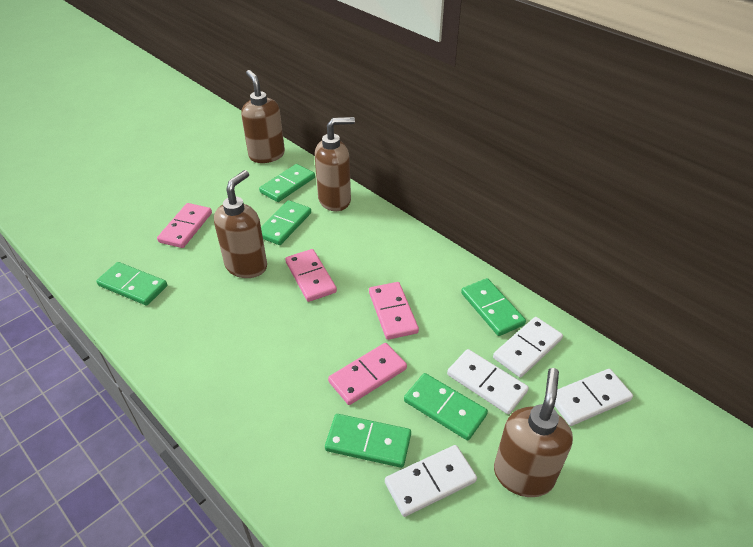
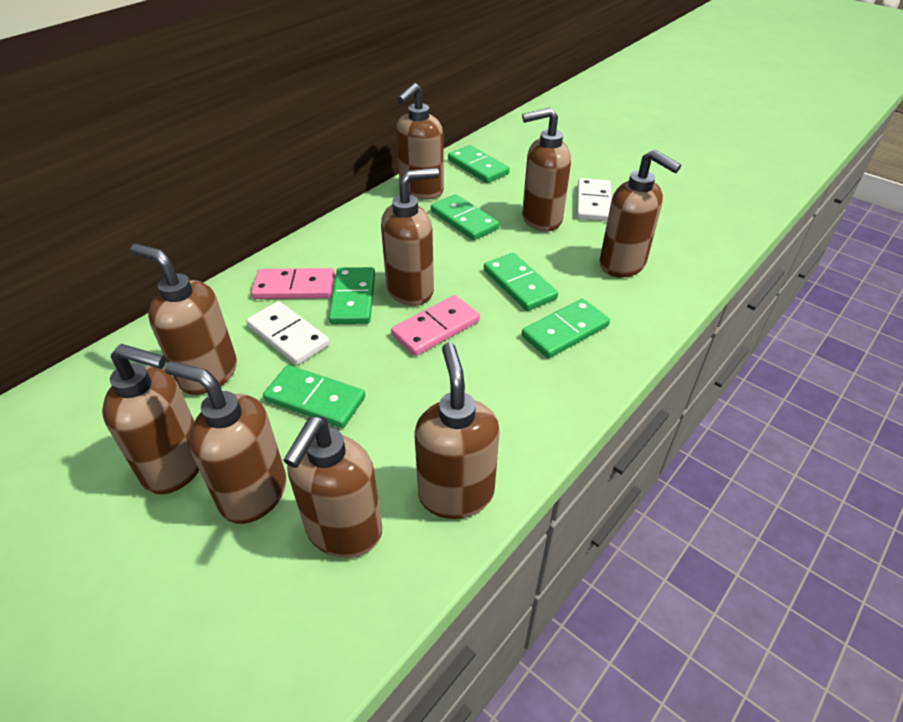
brown soap dispenser: [214,170,267,278] [241,70,285,163] [315,117,355,211] [494,368,573,497] = 4 -> [102,344,199,494] [130,244,237,395] [165,361,286,524] [283,416,382,558] [381,168,439,306] [396,83,444,200] [415,343,500,519] [522,108,571,231] [599,150,681,278] = 9
pink domino: [157,203,212,248] [285,249,337,302] [328,343,407,405] [369,282,419,340] = 4 -> [251,268,335,299] [391,295,480,356] = 2
white domino: [385,445,477,517] [447,349,529,414] [493,317,563,378] [555,369,633,426] = 4 -> [246,301,330,365] [577,178,612,221] = 2

